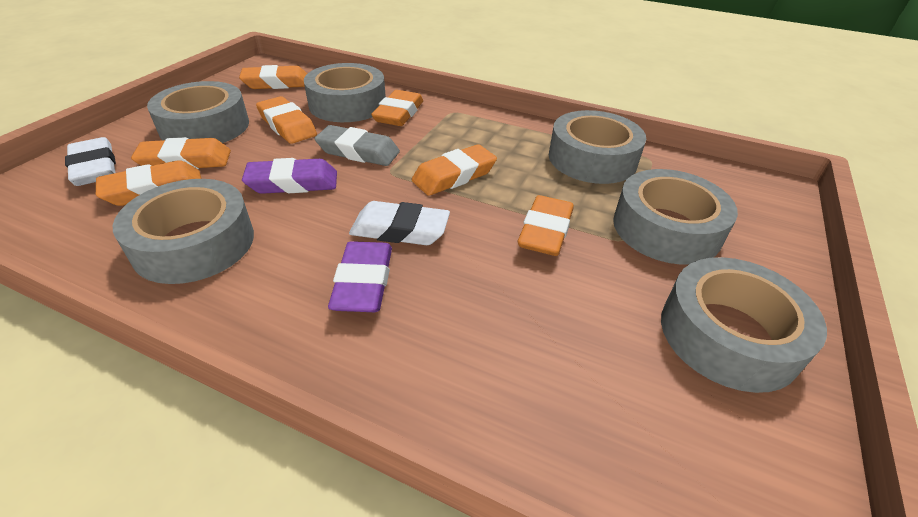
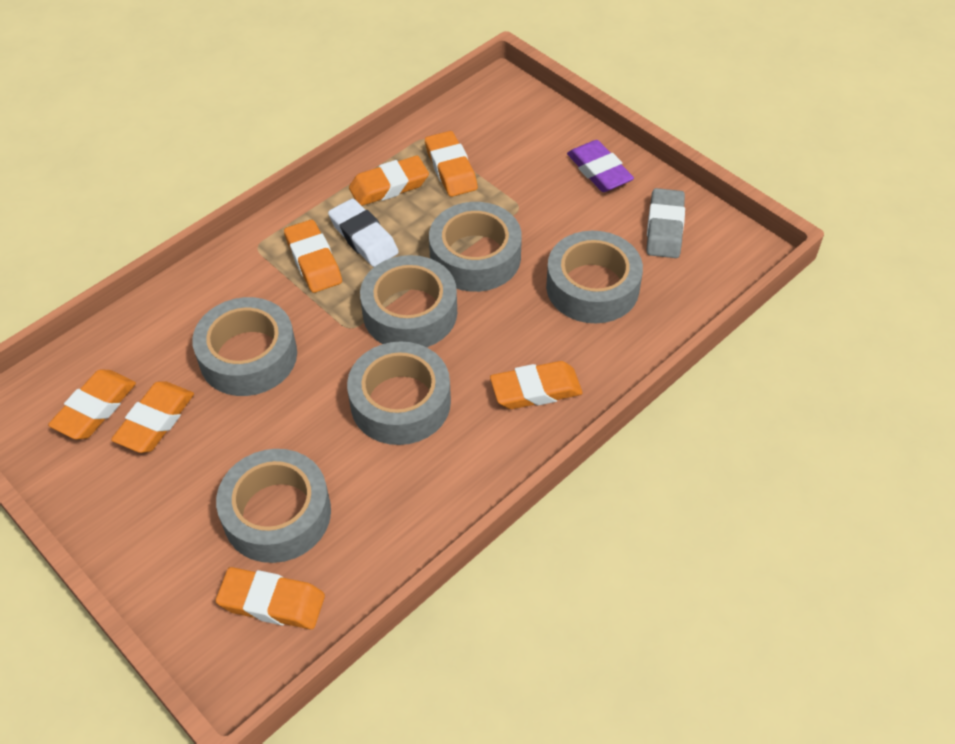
purple eraser: [242,158,337,194] [328,241,392,312] = 2 -> [567,140,634,192] = 1
white eraser: [65,137,116,186] [349,201,450,245] = 2 -> [328,199,399,267] = 1

